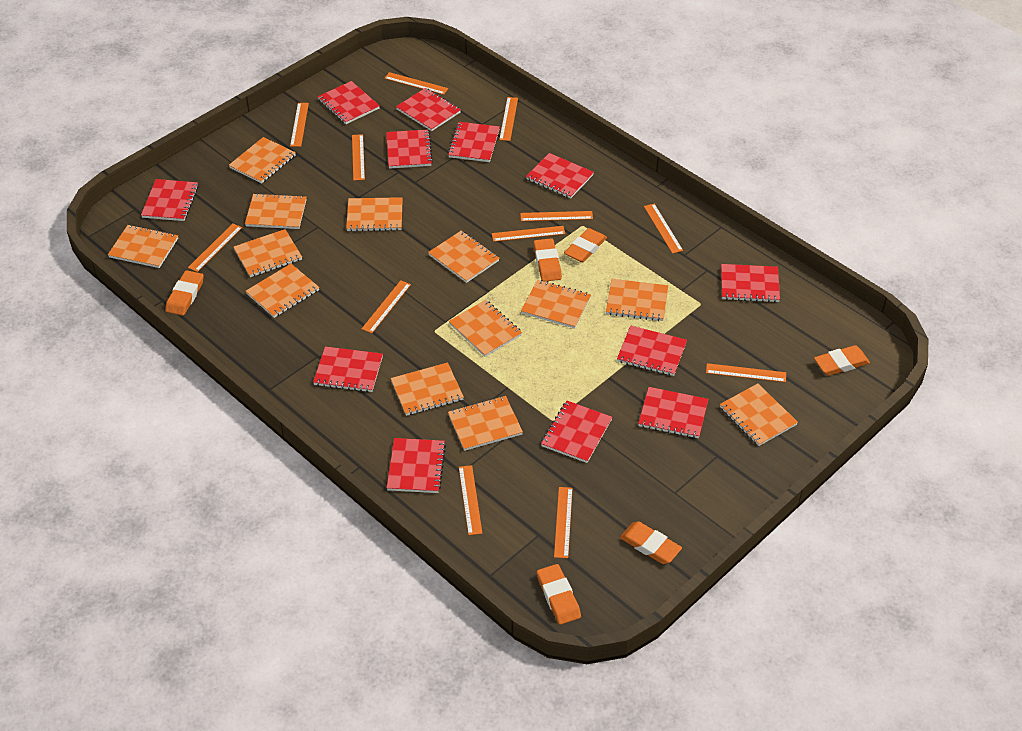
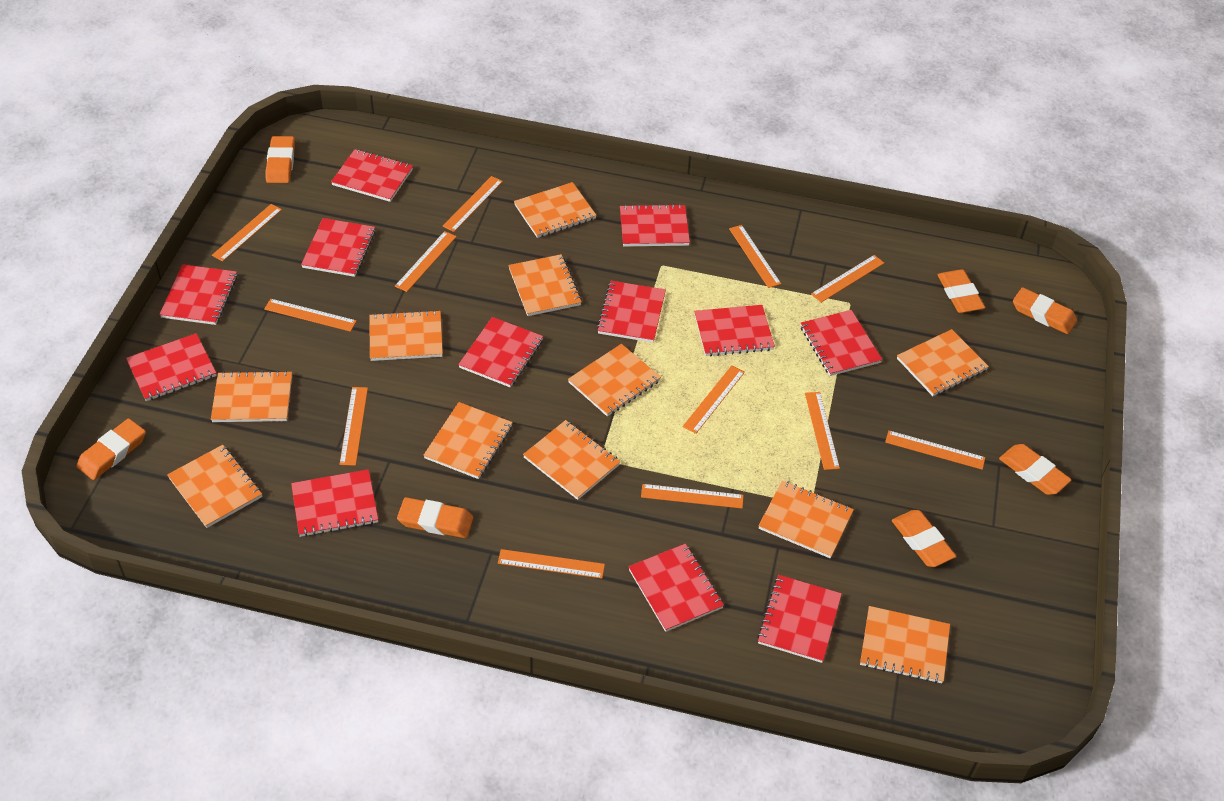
orange eraser: [165,270,204,316] [534,238,562,282] [537,564,581,625] [564,228,607,263] [620,521,682,564] [814,345,870,376] = 6 -> [76,418,146,480] [265,136,295,183] [397,497,474,538] [892,510,956,567] [938,269,985,313] [999,444,1072,495] [1013,287,1077,334] = 7
orange notebook: [108,225,178,268] [229,137,296,184] [234,229,302,277] [245,193,307,229] [246,264,319,318] [346,197,403,232] [391,362,464,416] [428,231,499,283] [448,396,523,451] [449,300,522,357] [521,280,591,329] [606,279,668,321] [720,384,798,446] = 13 -> [167,445,262,528] [211,371,292,422] [369,310,443,361] [423,402,513,479] [508,254,582,316] [514,182,597,238] [523,420,620,500] [568,344,661,416] [758,480,854,558] [860,606,950,684] [897,329,989,396] = 11

